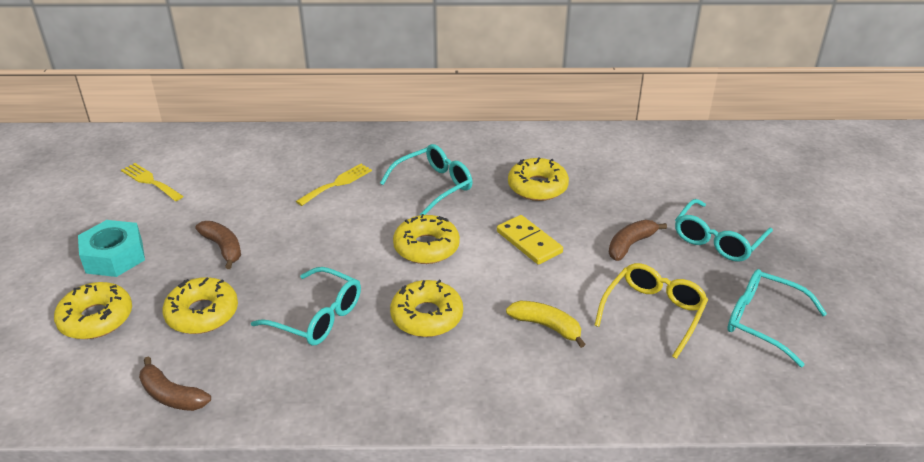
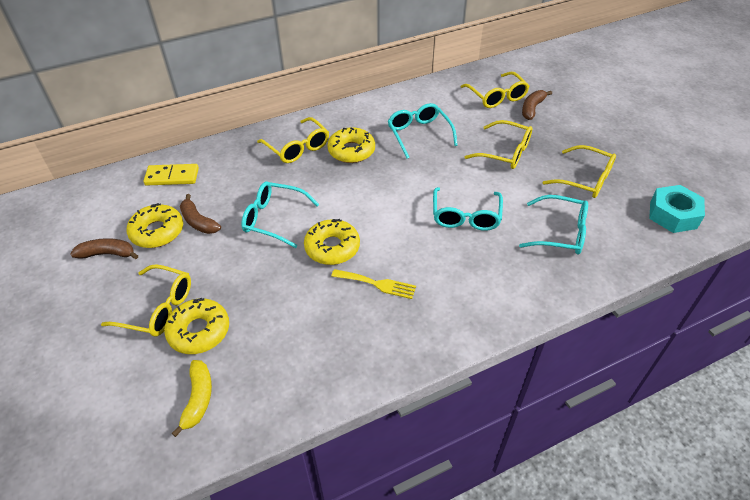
yellow donut: [54,282,132,339] [162,277,238,334] [390,280,463,337] [393,214,460,264] [508,157,569,201] = 5 -> [127,203,183,248] [164,298,229,354] [304,219,360,265] [327,127,375,163] = 4
yellow fork: [121,163,183,201] [296,164,372,206] = 2 -> [331,269,416,299] = 1
yellow glasses: [594,263,708,359] = 1 -> [101,264,191,337] [257,117,329,163] [461,72,529,108] [465,120,532,169] [542,145,616,198] = 5

